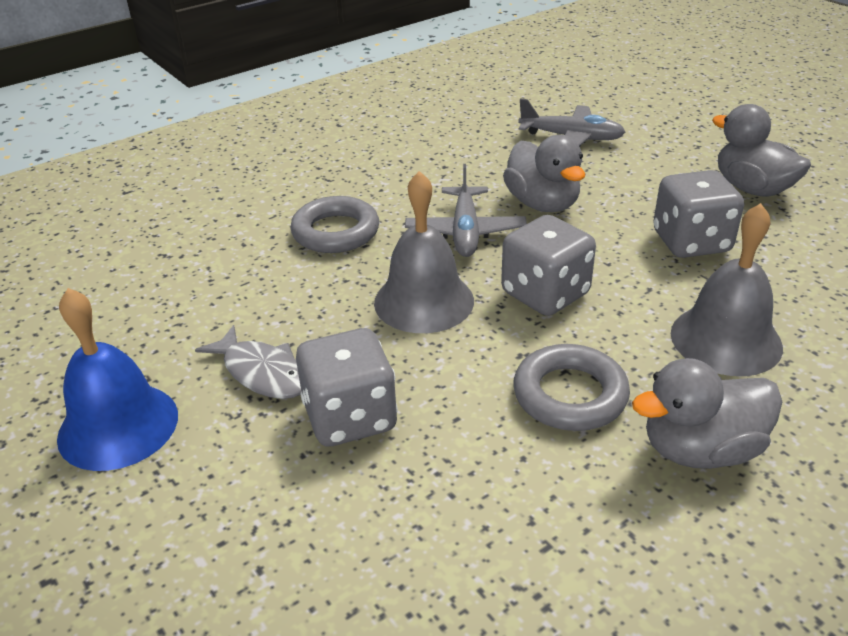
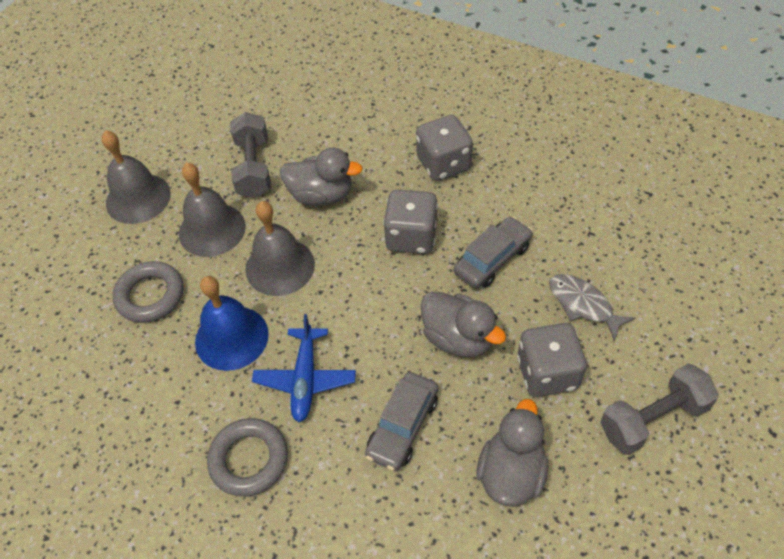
blue plane: none = 0 -> [252,314,356,422] = 1
grey bell: [374,171,474,333] [671,203,783,376] = 2 -> [101,130,171,224] [179,163,246,257] [246,201,315,296] = 3
grey car: none = 0 -> [365,372,438,471] [454,216,533,288] = 2
grey dumbbell: none = 0 -> [230,112,271,198] [600,364,719,455] = 2
grey plane: [405,164,527,257] [518,99,625,147] = 2 -> none = 0

